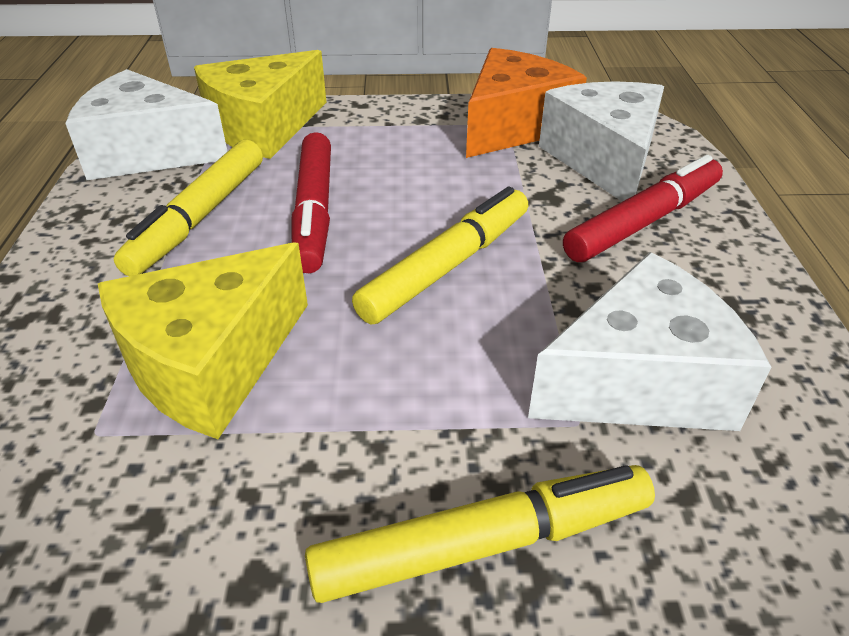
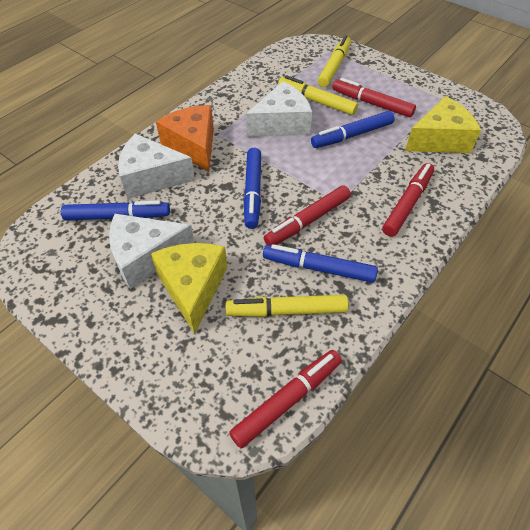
blue marker: none = 0 -> [61,201,170,220] [244,148,261,229] [263,244,378,283] [311,111,395,148] = 4
red marker: [291,132,331,273] [563,155,723,262] = 2 -> [229,350,342,449] [264,185,351,245] [332,78,416,117] [382,163,434,237] = 4

